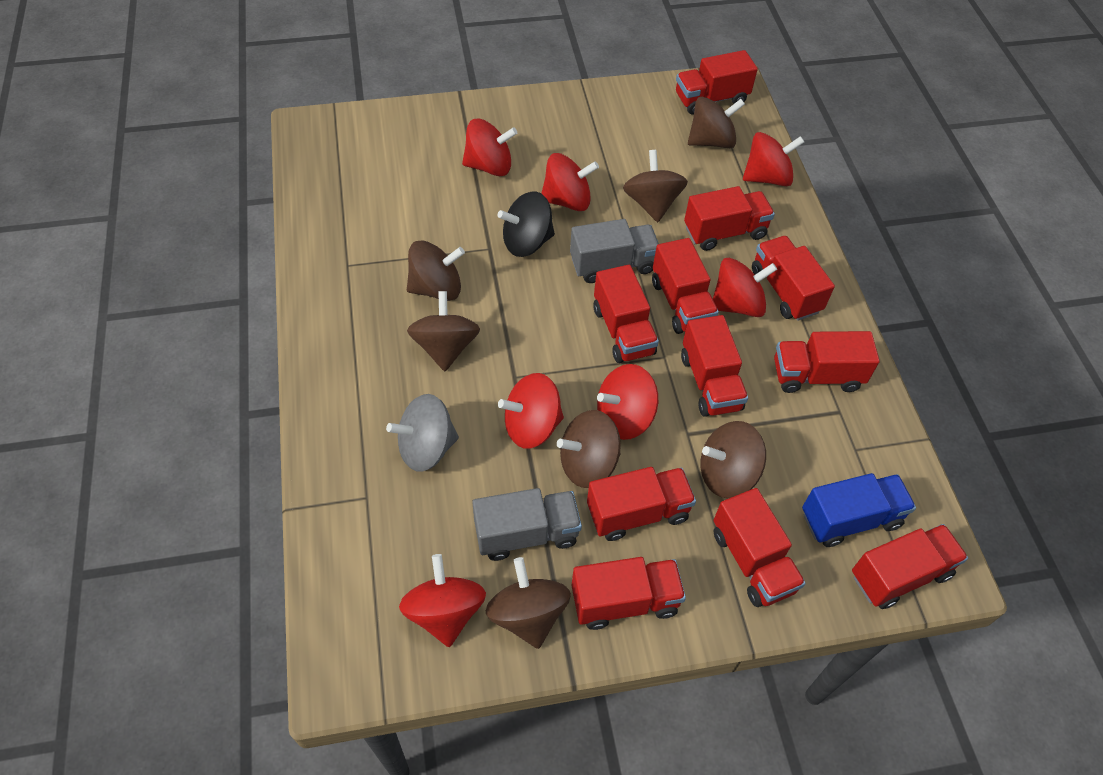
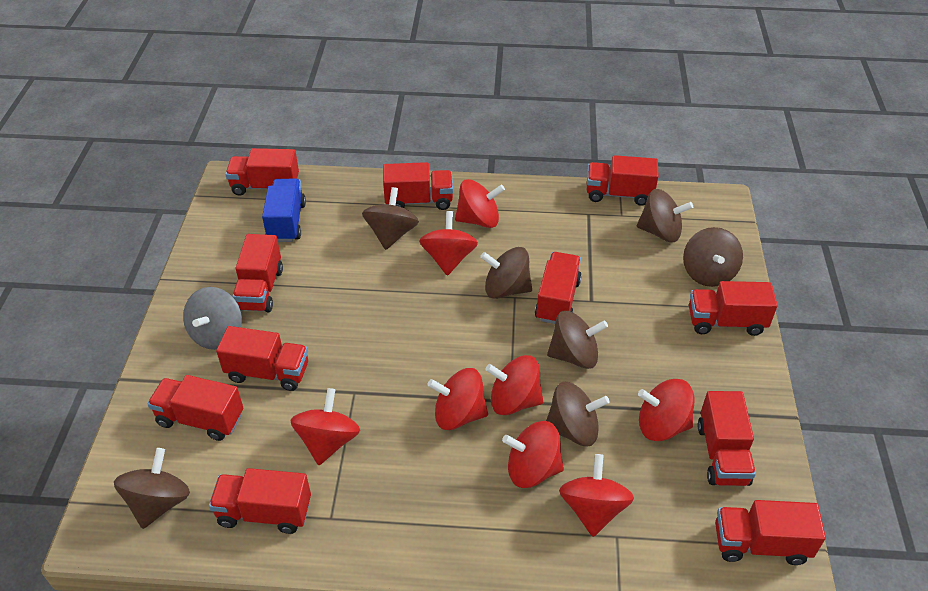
black spinning top: [498,192,555,257] = 1 -> none = 0
grey truck: [472,488,582,561] [570,219,659,283] = 2 -> none = 0
red spinning top: [399,554,486,647] [462,119,517,176] [498,373,564,449] [541,153,599,211] [597,364,658,440] [713,258,777,317] [743,132,804,186] = 7 -> [290,388,360,465] [419,211,478,276] [427,368,488,430] [455,179,505,228] [485,355,543,415] [502,421,564,488] [559,454,634,537] [638,379,695,441] = 8

